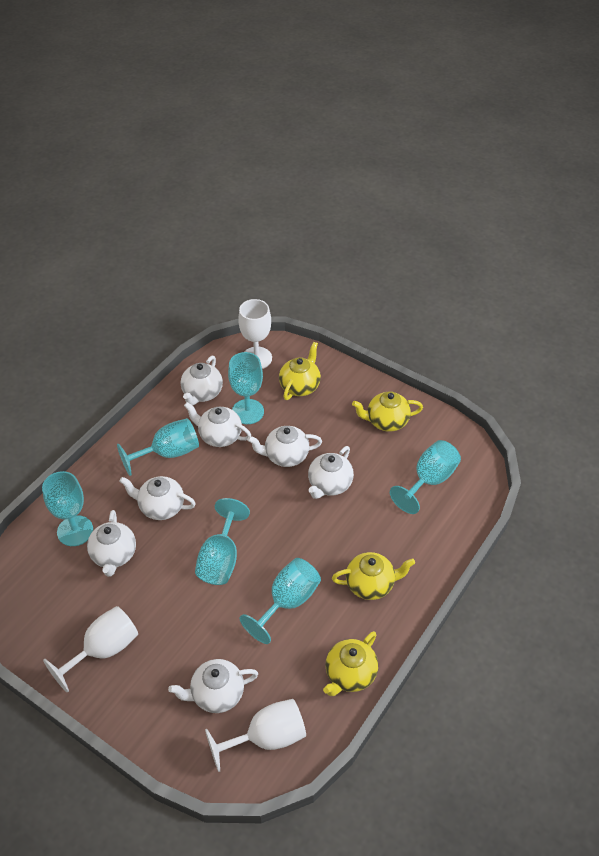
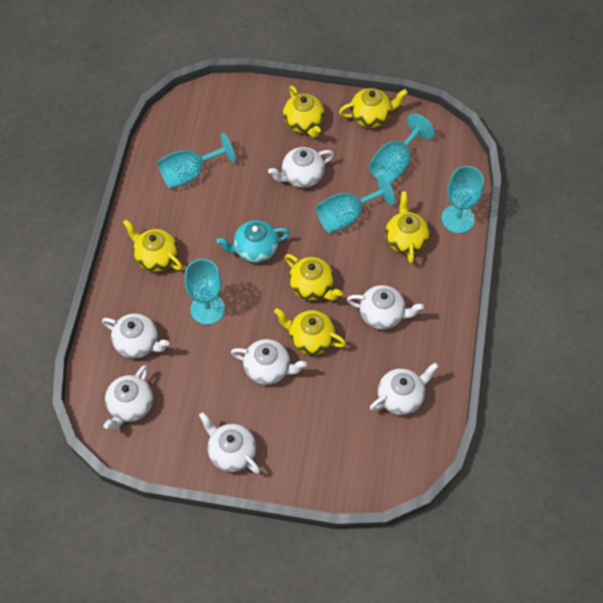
turquoise goblet: [42,471,93,546] [117,418,199,476] [195,498,250,585] [228,352,264,424] [240,558,321,644] [390,440,461,514] = 6 -> [158,133,236,189] [184,259,225,325] [316,174,395,233] [369,113,435,184] [442,166,484,233] = 5
turquoise teapot: none = 0 -> [217,220,290,263] = 1
white goblet: [43,606,138,693] [205,699,306,772] [238,299,272,369] = 3 -> none = 0
yellow teapot: [279,342,321,400] [323,631,378,696] [332,552,415,600] [352,391,423,432] = 4 -> [123,219,183,272] [274,308,346,355] [283,86,325,138] [285,254,343,301] [339,88,408,128] [385,191,429,264] = 6

